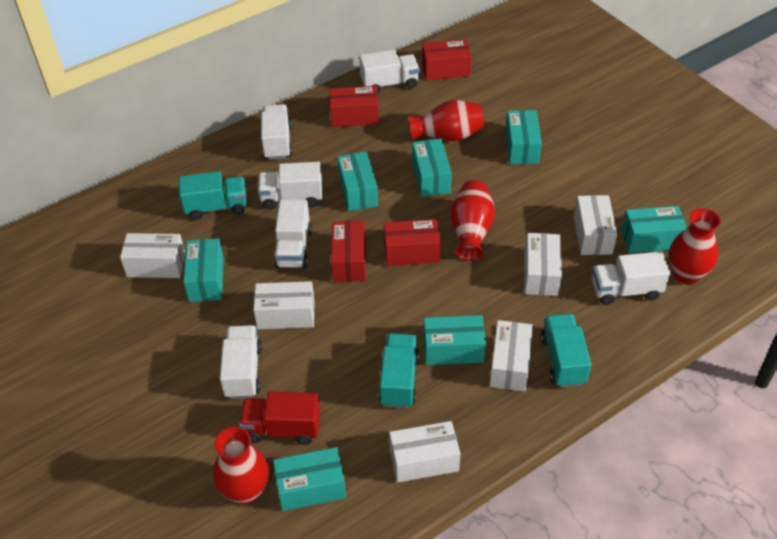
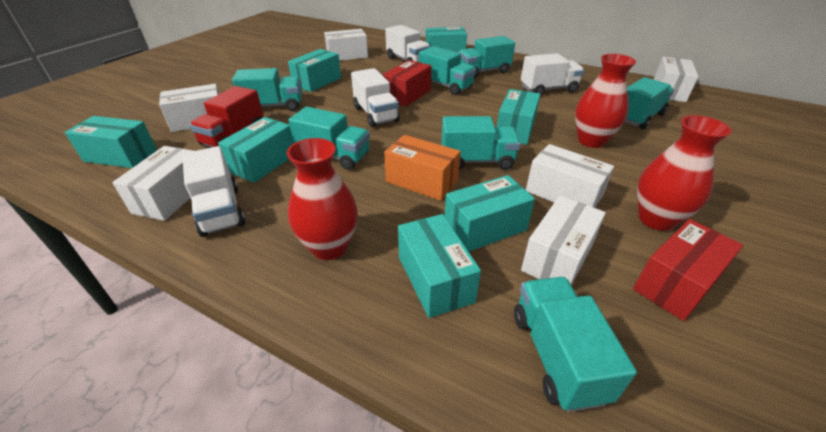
orange box: none = 0 -> [384,135,461,201] = 1
red box: [329,86,379,127] [331,221,366,282] [384,219,441,266] [422,39,472,81] = 4 -> [382,60,432,107] [633,219,743,321] = 2
red vase: [213,427,269,505] [409,100,485,141] [450,180,495,260] [669,208,721,285] = 4 -> [287,138,358,260] [575,54,636,148] [637,115,731,231] = 3
turquoise truck: [179,171,247,220] [378,333,419,408] [540,314,591,388] = 3 -> [232,68,302,111] [289,107,370,170] [419,46,476,95] [441,116,521,170] [459,36,515,78] [514,277,637,412] [625,77,674,129] = 7
white truck: [220,325,262,399] [258,162,322,209] [261,104,293,160] [274,199,312,269] [359,50,420,93] [592,252,670,305] = 6 -> [182,146,245,237] [351,68,400,127] [385,25,431,62] [521,53,584,96] = 4

